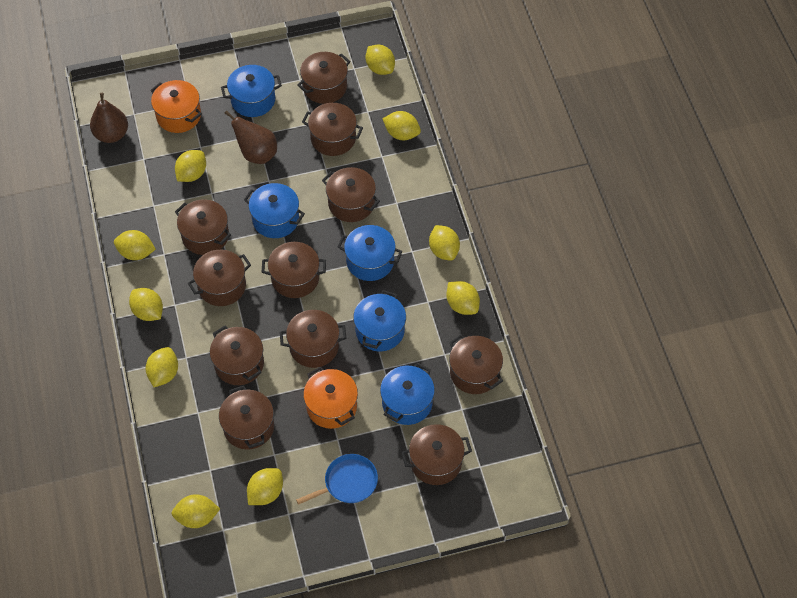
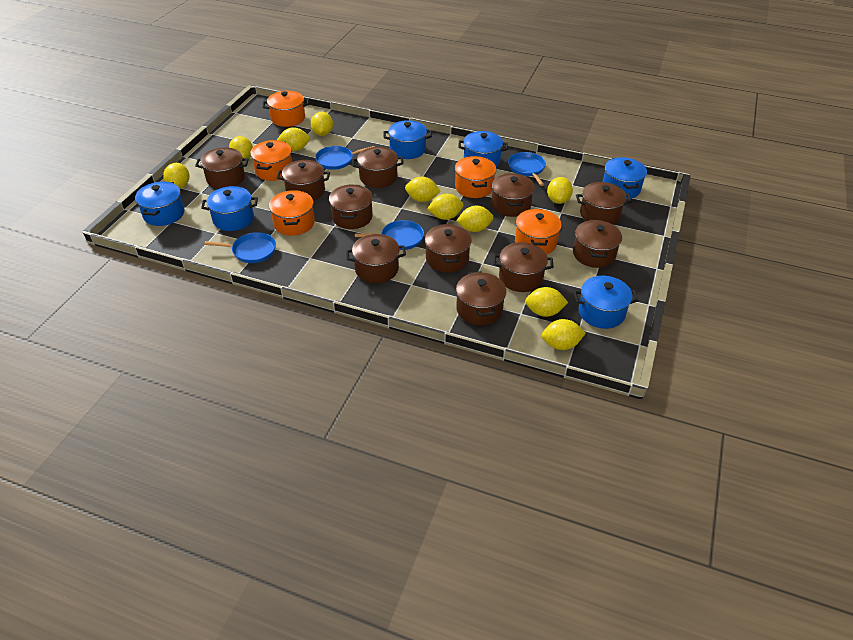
blue pan: [296,454,378,505] = 1 -> [204,232,276,263] [315,146,375,170] [355,220,424,250] [508,152,546,186] = 4
blue pot: [221,65,282,117] [244,183,305,238] [338,225,402,281] [353,290,406,352] [380,363,435,425] = 5 -> [135,181,184,226] [201,186,258,231] [384,120,432,159] [458,131,508,167] [574,276,639,329] [603,157,647,199] = 6
brown pear: [90,93,128,143] [224,111,277,164] = 2 -> none = 0
orange pot: [150,80,202,133] [303,366,358,429] = 2 -> [250,140,292,181] [263,91,309,127] [269,190,315,236] [455,156,496,198] [515,209,562,255] = 5

